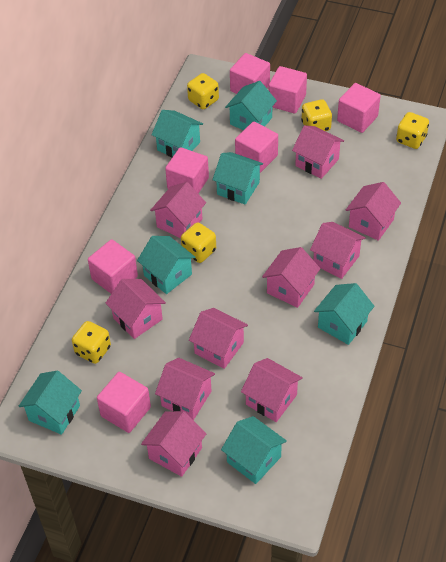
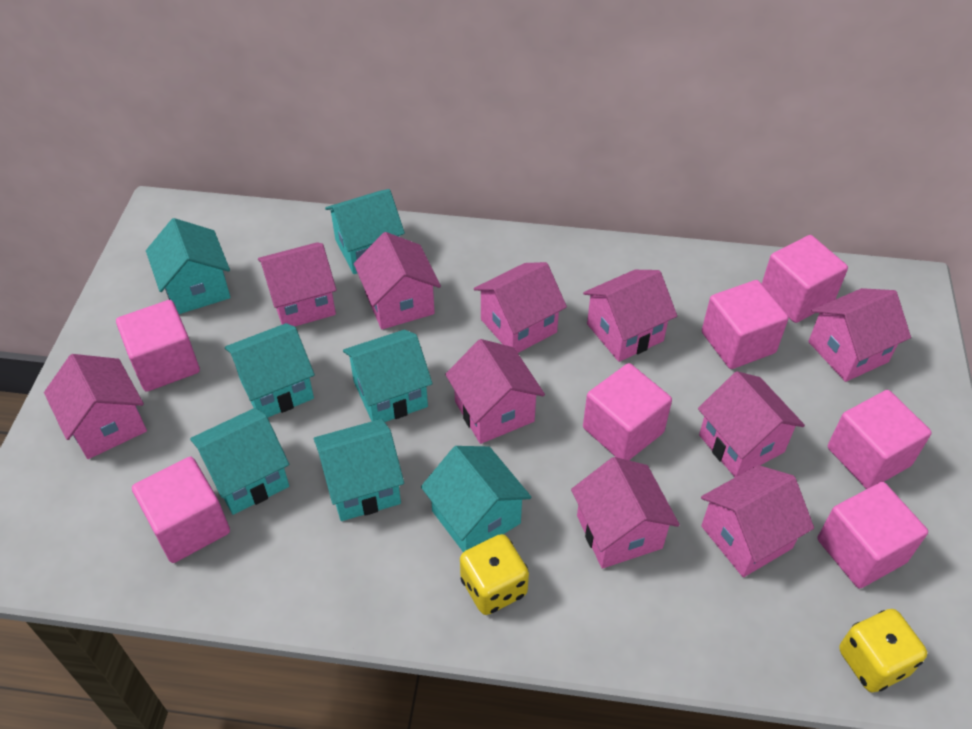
yellow dice: [72,321,111,364] [181,222,216,263] [187,73,219,109] [301,99,332,131] [396,112,429,149] = 5 -> [460,534,529,615] [839,609,927,693] = 2

